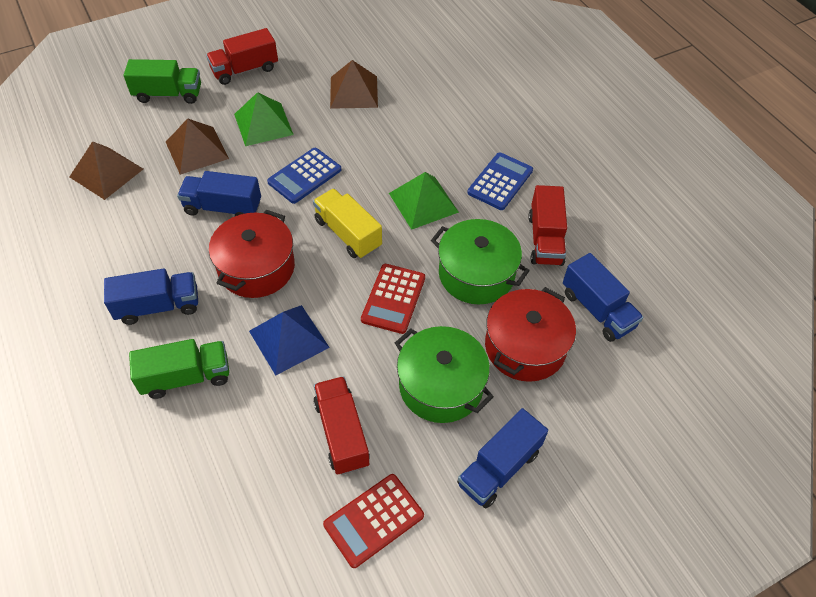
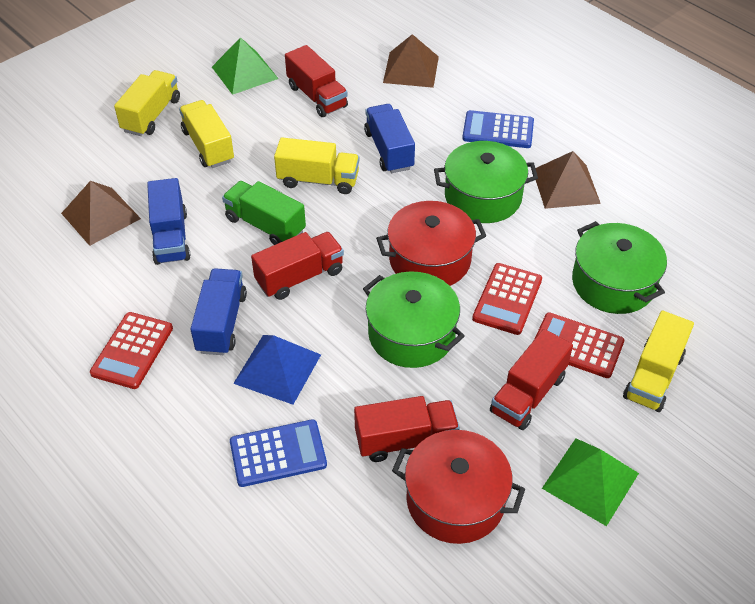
blue truck: [104,268,198,325] [177,171,261,216] [457,408,548,508] [563,253,644,342] = 4 -> [147,178,191,265] [190,268,247,355] [364,104,415,173] = 3
green pot: [395,326,494,423] [431,219,530,304] = 2 -> [363,271,465,368] [434,141,538,223] [572,221,667,314] = 3
green truck: [124,59,201,104] [129,339,229,399] = 2 -> [222,181,306,245] = 1
red calculator: [323,474,424,568] [361,264,425,334] = 2 -> [90,312,173,389] [472,263,542,335] [534,312,624,378] = 3
red truck: [206,28,278,85] [313,376,370,475] [528,185,567,266] = 3 -> [251,232,344,300] [285,45,348,117] [354,396,460,462] [490,329,573,430] = 4
yellow truck: [313,189,382,259] = 1 -> [114,70,180,136] [179,100,234,168] [274,138,359,194] [623,311,694,412] = 4

